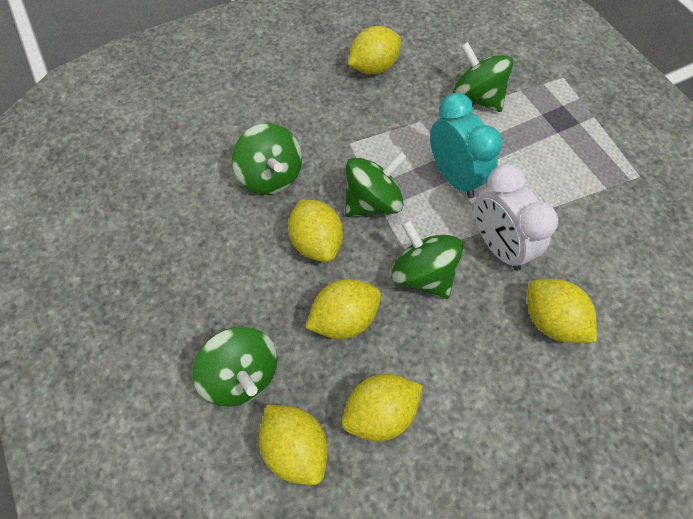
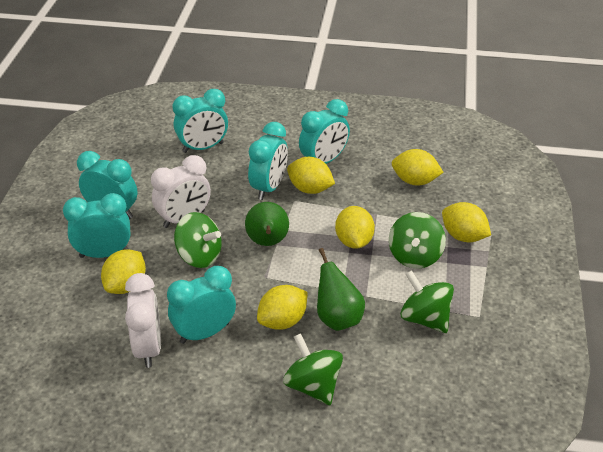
green pear: none = 0 -> [245,202,289,246] [317,248,365,331] = 2
green spinning top: [192,326,277,407] [232,123,302,195] [345,152,407,217] [391,219,463,299] [453,42,513,112] = 5 -> [174,212,222,268] [283,333,343,405] [389,212,446,269] [400,270,454,333] = 4
turquoise clock: [430,93,503,198] = 1 -> [63,193,131,258] [77,151,138,219] [167,266,236,344] [172,89,228,153] [248,122,288,200] [299,99,350,164] = 6
white clock: [474,164,558,271] = 1 -> [125,273,161,368] [151,155,211,228] = 2

